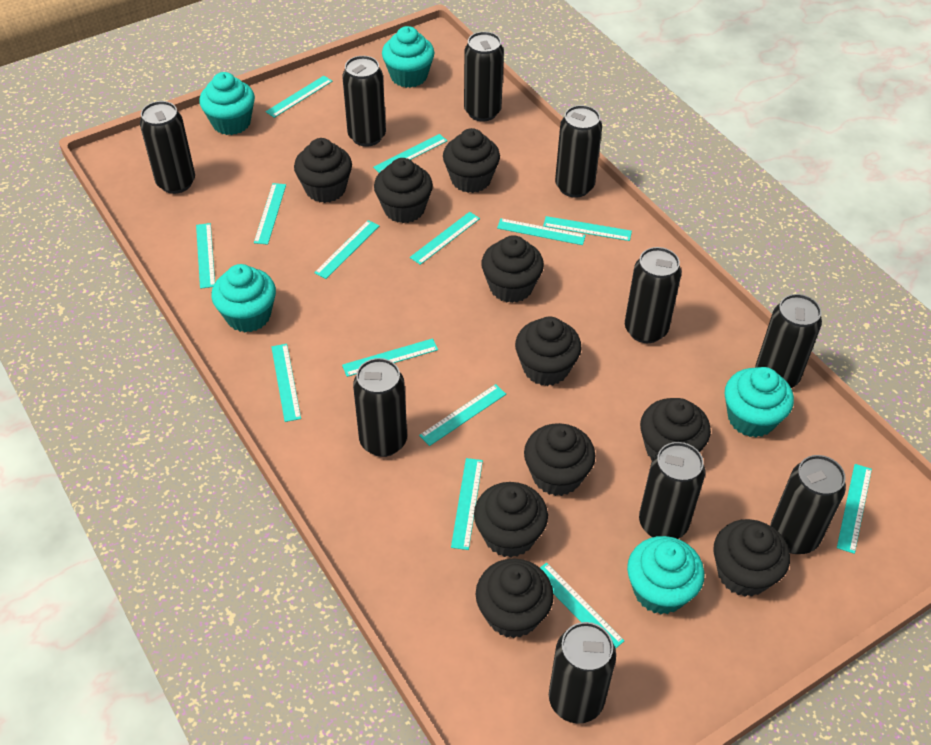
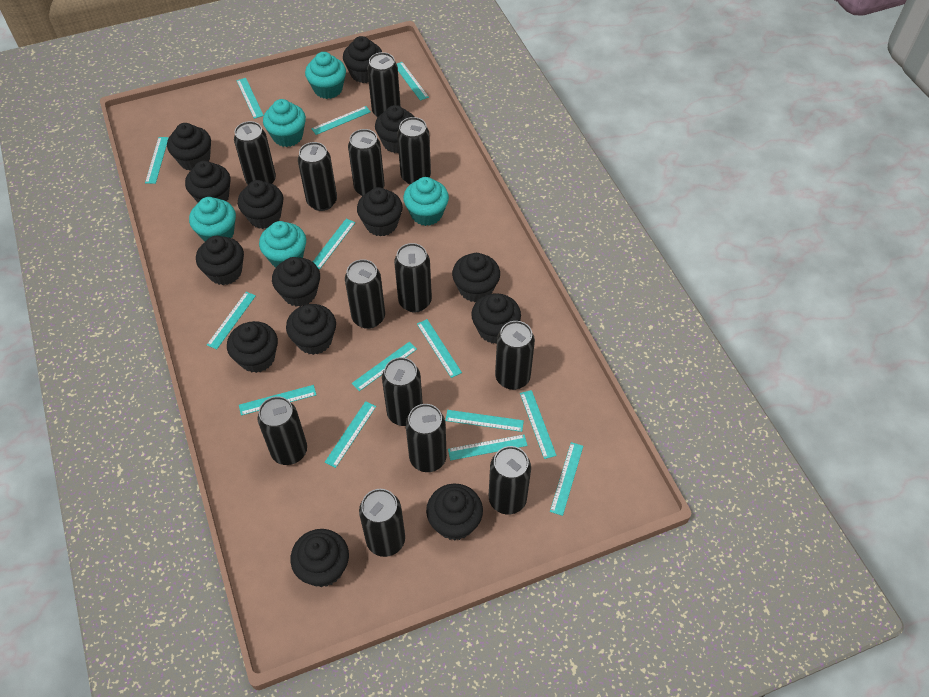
black can: [140,101,195,194] [342,56,386,147] [353,358,407,457] [464,32,504,121] [549,622,616,724] [555,105,602,198] [625,247,681,343] [639,442,705,539] [755,294,822,388] [770,455,846,554] = 10 -> [234,121,276,185] [257,396,307,465] [298,142,337,211] [345,259,385,329] [348,129,385,196] [359,489,405,557] [367,52,401,118] [382,357,423,426] [394,243,432,313] [397,117,431,185] [406,404,447,472] [489,446,531,515] [495,321,535,390] = 13
black cupcake: [294,138,352,203] [374,158,433,223] [443,128,500,193] [474,482,548,558] [476,558,554,638] [481,235,544,303] [515,317,582,386] [524,423,596,496] [640,398,711,460] [713,519,790,597] = 10 -> [167,123,211,171] [185,161,230,203] [196,236,244,285] [227,321,278,373] [238,180,283,229] [272,257,320,307] [286,304,336,355] [290,529,349,587] [343,36,382,83] [357,187,403,237] [375,105,415,153] [426,484,483,541] [452,253,500,302] [471,293,521,344] = 14

